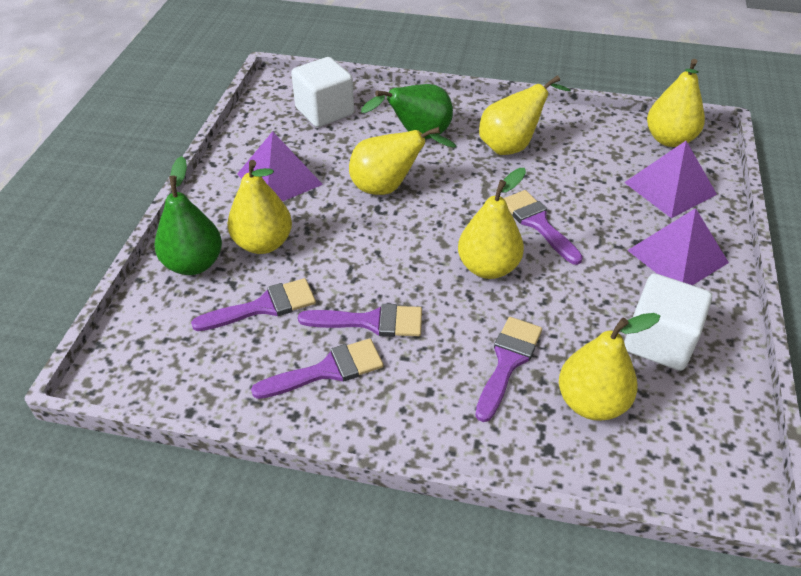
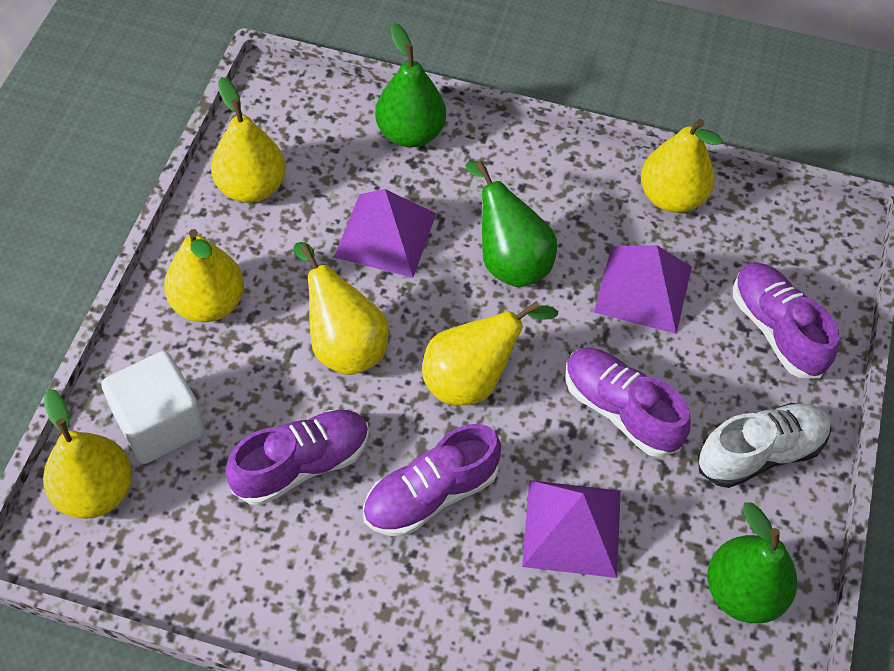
green pear: [154,156,222,275] [361,84,453,139] = 2 -> [375,23,446,147] [465,161,557,287] [707,502,797,623] = 3
purple brush: [191,278,316,331] [251,338,383,399] [298,304,422,337] [475,317,542,422] [504,190,583,265] = 5 -> none = 0
purple shoe: none = 0 -> [226,410,369,505] [363,424,501,536] [565,348,691,457] [733,262,839,378] = 4
white cube: [291,57,354,127] [624,273,712,371] = 2 -> [101,351,205,464] = 1
white shoe: none = 0 -> [698,403,831,488] = 1

